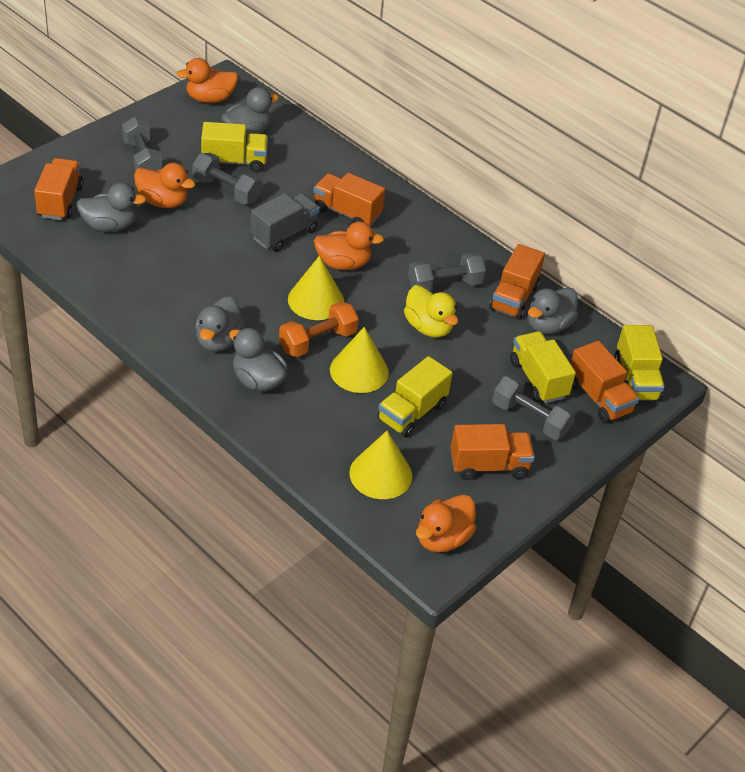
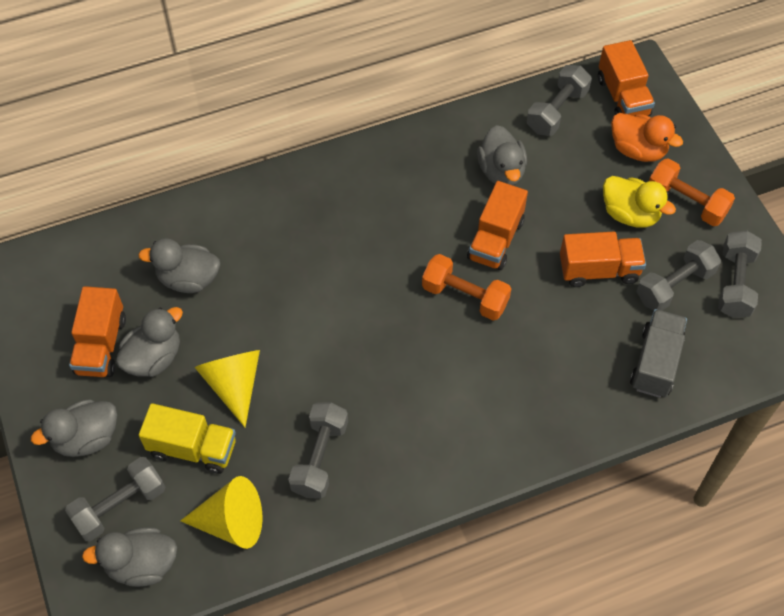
grey dumbbell: [122,116,164,171] [192,153,262,205] [408,252,486,292] [492,374,576,440] = 4 -> [65,457,165,541] [288,402,348,499] [527,65,592,136] [636,240,721,311] [718,230,762,318] = 5
orange duck: [134,163,195,208] [177,58,238,103] [314,221,384,270] [416,495,476,553] = 4 -> [611,113,683,162] = 1
orange dumbbell: [279,301,359,357] = 1 -> [422,254,511,321] [649,158,735,226] = 2
orange truck: [34,158,83,220] [313,173,385,226] [450,424,535,480] [489,244,545,320] [570,341,639,423] = 5 -> [69,286,126,377] [467,181,528,270] [560,232,646,287] [598,40,655,116] = 4
yellow cone: [288,256,344,320] [330,327,389,393] [349,431,412,499] = 3 -> [180,476,263,549] [194,350,260,427] = 2
yellow truck: [201,122,268,172] [377,356,453,437] [510,331,576,403] [614,325,665,401] = 4 -> [139,403,236,474] = 1

